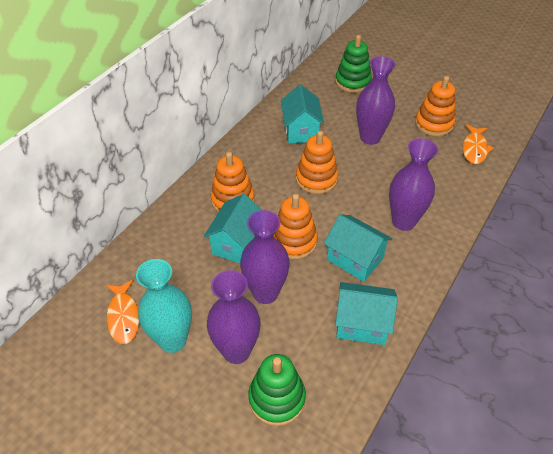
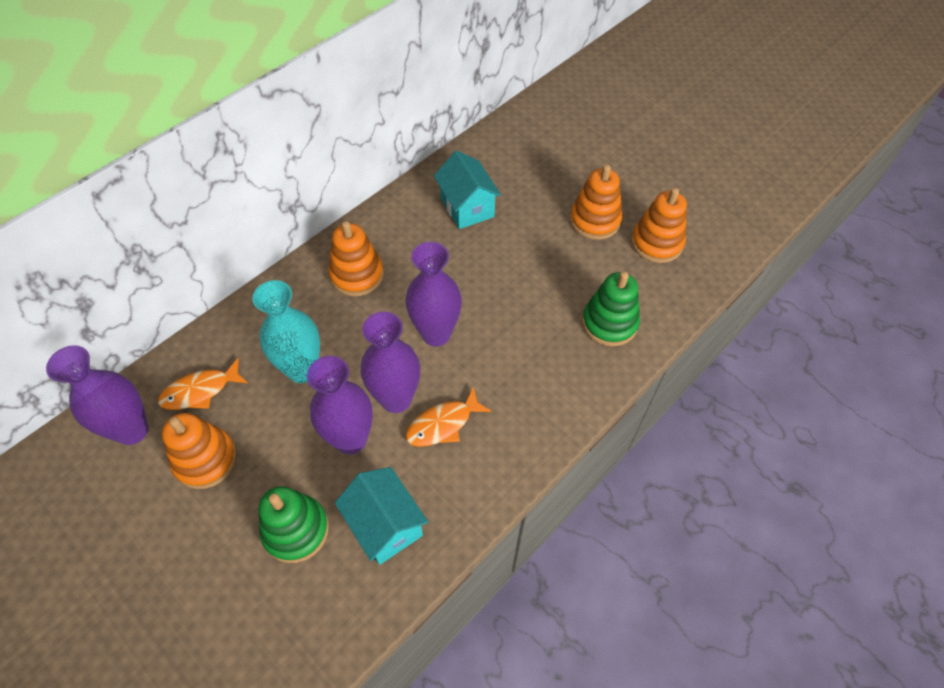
turquoise house: [204,194,261,263] [281,85,324,143] [324,214,392,282] [335,282,398,345] = 4 -> [335,467,428,565] [434,151,501,229] = 2

